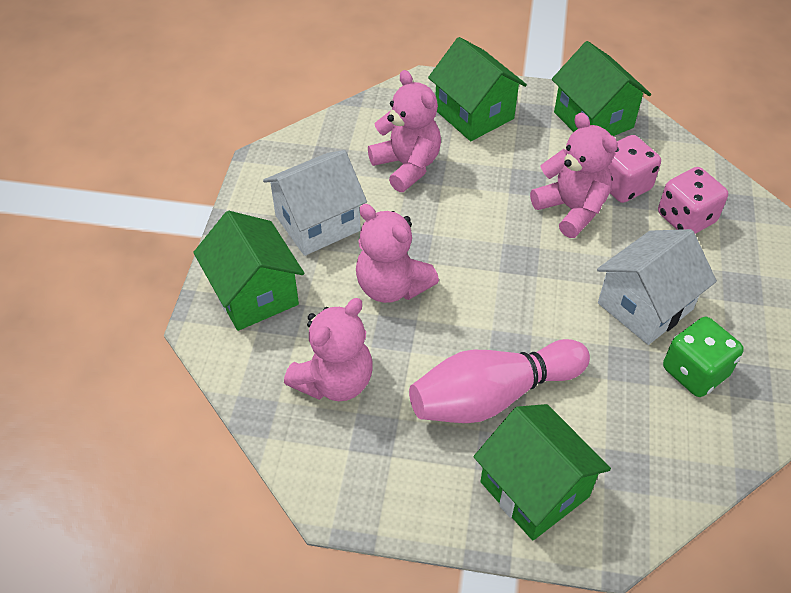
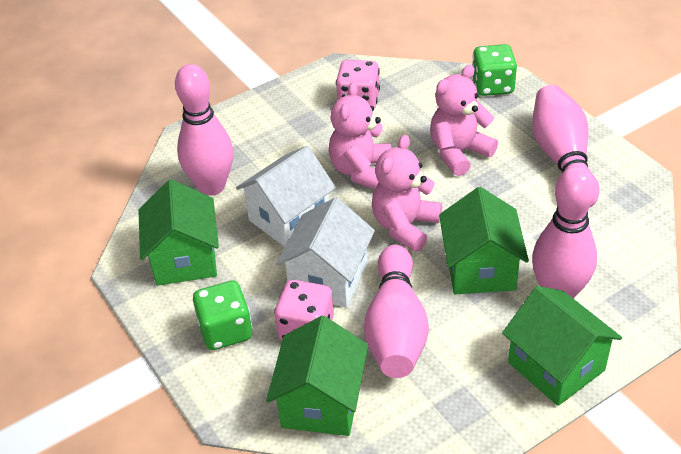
green dice: [663,317,744,397] = 1 -> [193,280,253,350] [472,44,517,96] = 2
pink bowling pin: [409,339,590,423] = 1 -> [175,64,233,196] [364,245,429,378] [532,85,600,207] [532,166,597,299] = 4
pink teddy bear: [284,298,373,401] [356,204,439,303] [368,70,441,192] [530,112,618,238] = 4 -> [329,82,392,189] [372,135,442,252] [430,65,498,176] = 3

